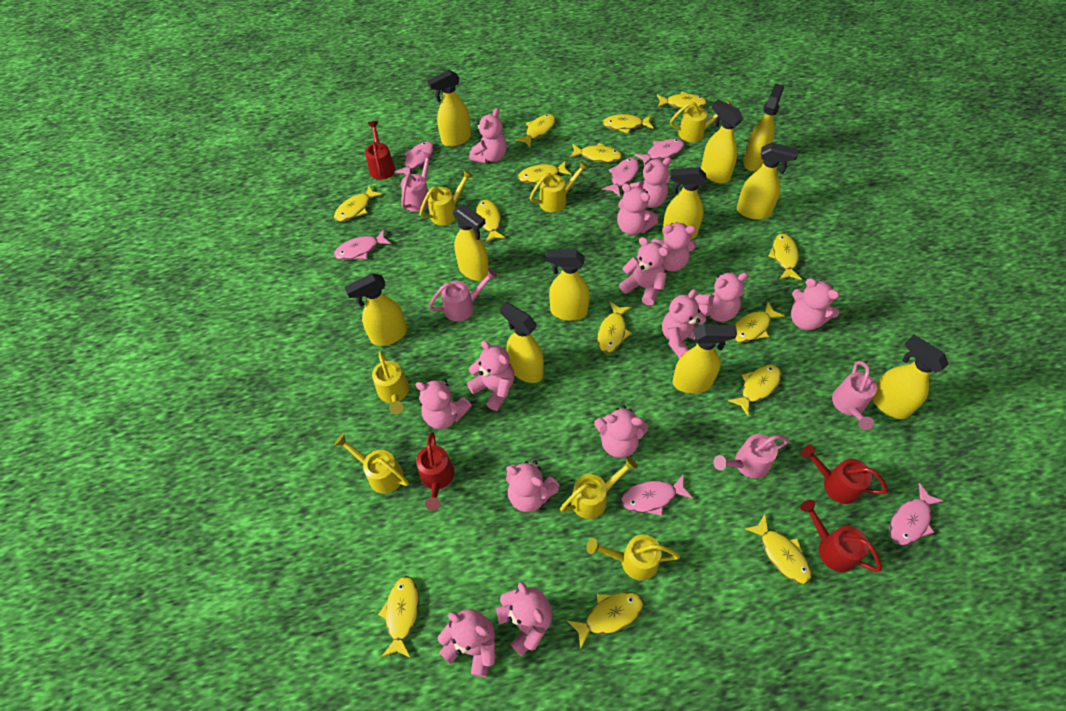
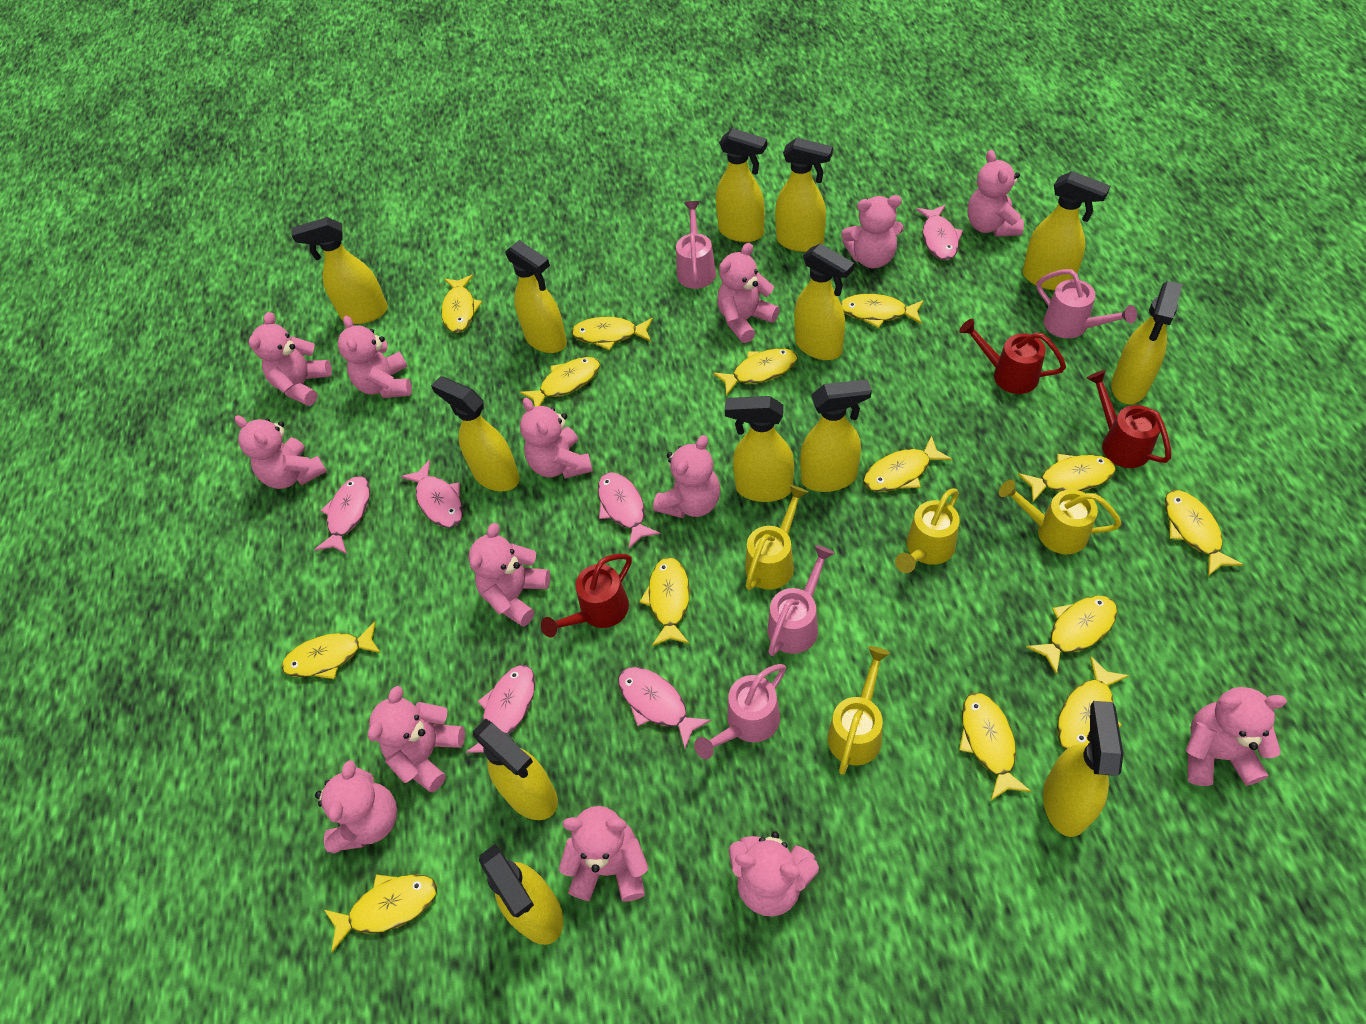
red watering can: [365,121,395,180] [416,432,454,511] [800,500,882,572] [801,445,888,504] = 4 -> [541,554,632,637] [959,319,1066,394] [1087,370,1171,468] = 3
yellow spray bottle: [344,273,407,346] [427,70,471,147] [453,204,489,281] [499,302,544,383] [546,249,590,321] [662,167,707,239] [672,324,737,393] [701,99,743,184] [737,142,798,220] [743,83,784,171] [872,335,948,419] = 11 -> [292,217,388,324] [431,376,520,491] [473,719,558,820] [479,844,563,945] [505,240,567,353] [716,128,767,242] [725,396,794,502] [775,138,833,252] [794,243,854,360] [800,379,872,492] [1023,171,1110,290] [1043,701,1123,837] [1111,281,1183,404] = 13
yellow watering can: [334,434,409,494] [372,351,409,414] [419,170,473,225] [530,161,589,212] [560,456,638,519] [587,535,680,581] [670,100,732,142] = 7 -> [745,485,808,590] [827,646,890,775] [895,488,960,573] [999,480,1122,554] = 4

